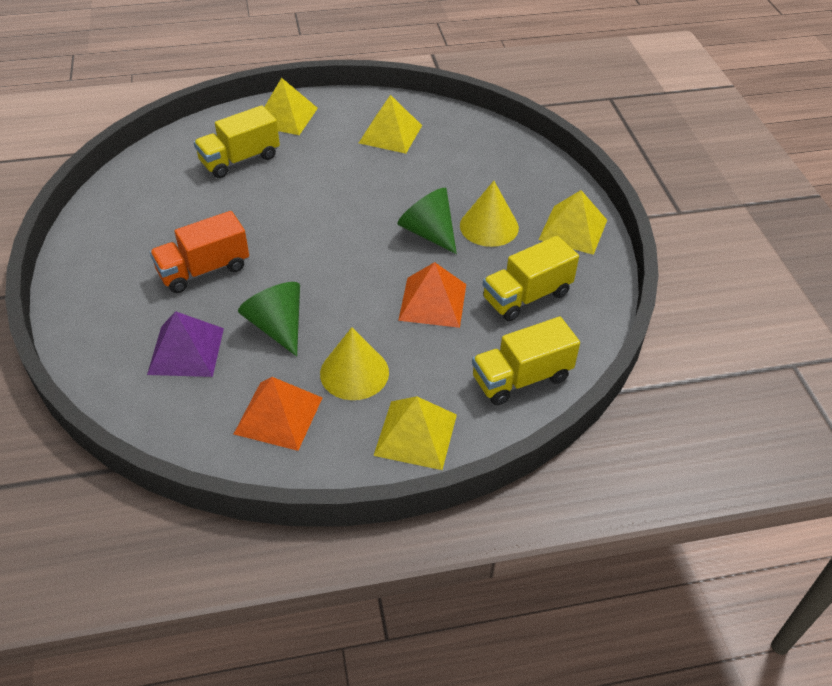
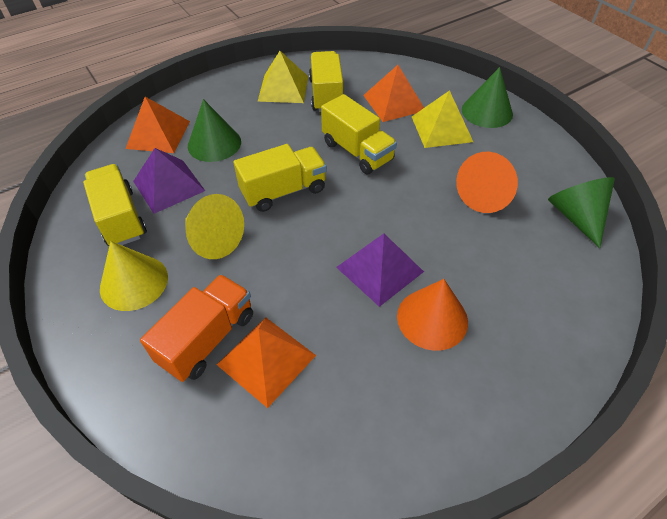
green cone: [238,282,300,357] [397,188,457,254] = 2 -> [188,99,241,162] [462,67,513,128] [548,177,615,248] = 3
orange cone: none = 0 -> [397,279,468,351] [456,152,518,213] = 2
orange pyramid: [234,377,322,451] [398,262,466,328] = 2 -> [125,97,190,153] [217,317,316,408] [363,65,424,122] = 3
purple pyramid: [147,311,224,377] = 1 -> [133,148,205,214] [336,234,424,307] = 2
yellow pyramid: [265,78,318,135] [359,95,422,154] [374,396,457,470] [539,190,607,255] = 4 -> [257,51,308,103] [412,90,473,148] = 2
yellow truck: [194,105,280,178] [472,317,580,405] [483,236,579,321] = 3 -> [83,164,147,246] [233,144,327,212] [309,51,343,112] [321,94,397,174] = 4

